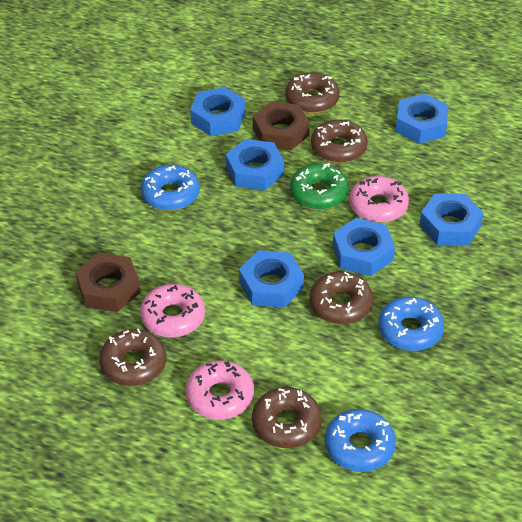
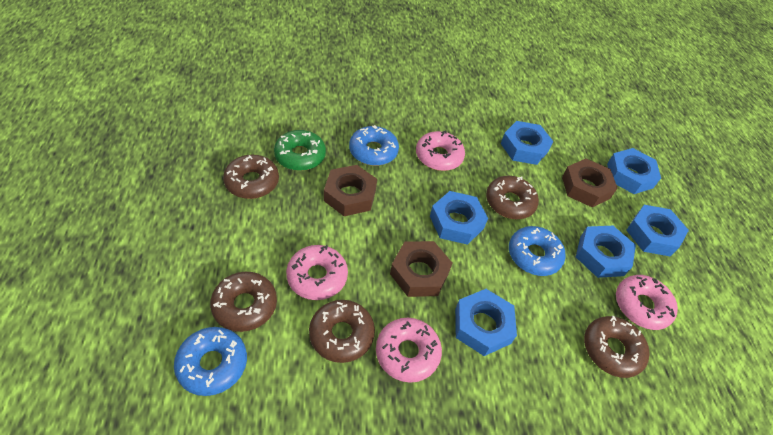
brown nut: [76,253,140,312] [253,101,310,150] = 2 -> [324,165,377,216] [390,241,453,297] [562,159,618,207] = 3
pink donut: [140,284,205,338] [186,360,254,420] [349,176,409,223] = 3 -> [286,245,348,300] [376,318,442,383] [416,131,465,171] [616,275,678,330] = 4

